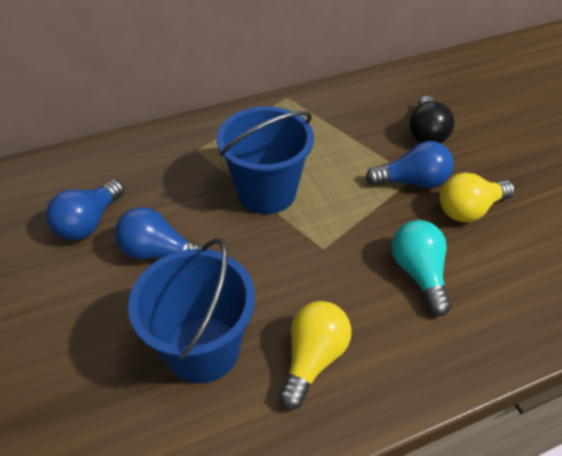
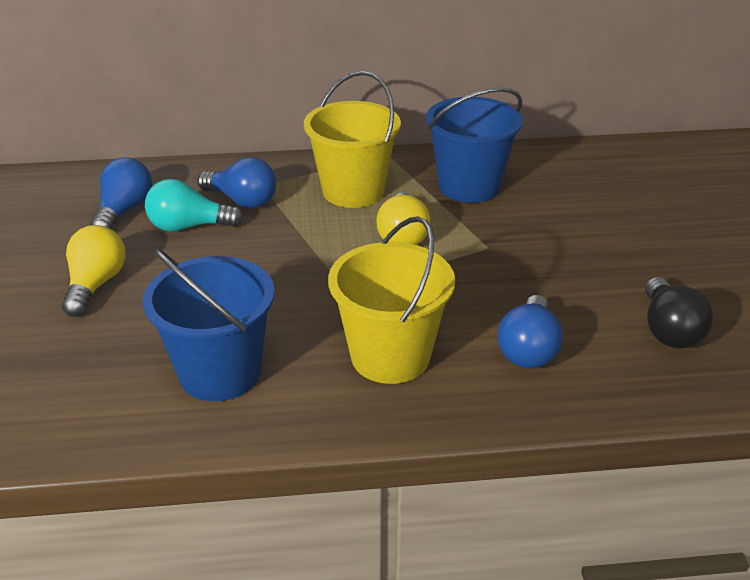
yellow bucket: none = 0 -> [304,71,401,208] [328,216,455,384] = 2

